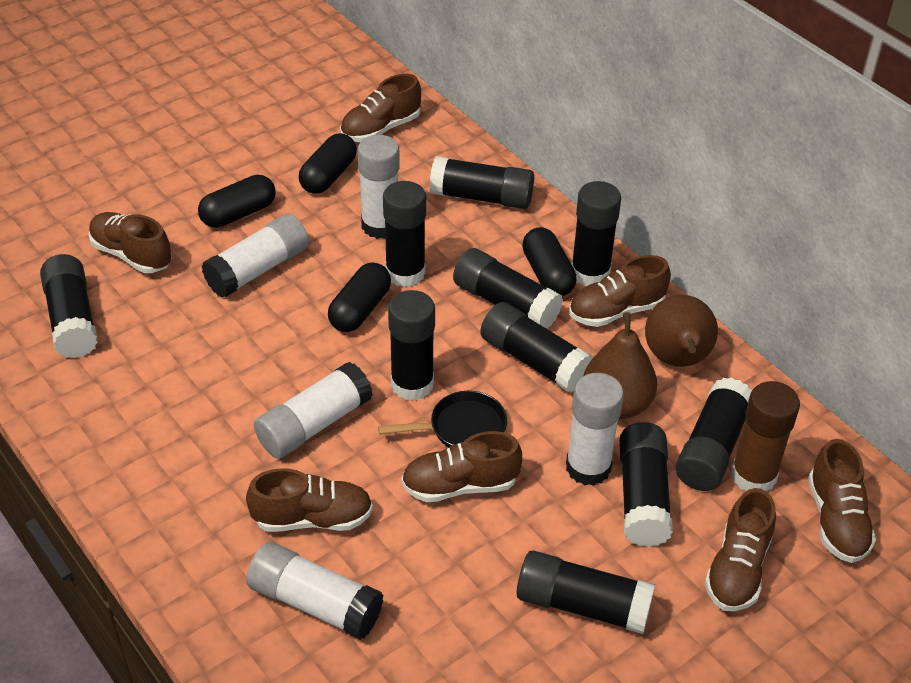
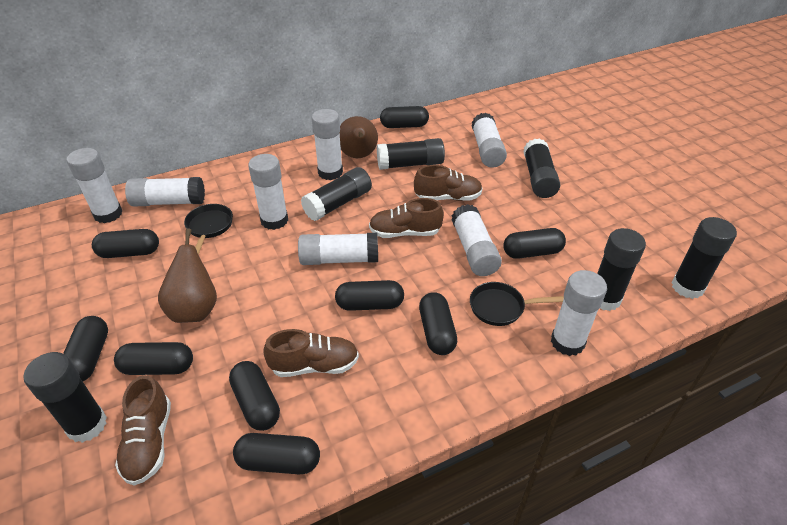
black capsule: [198,175,276,228] [299,133,357,194] [328,262,391,332] [522,227,577,296] = 4 -> [63,316,108,381] [92,229,159,258] [114,342,193,375] [229,361,280,431] [233,433,320,474] [335,280,404,311] [380,106,429,128] [419,292,457,355] [503,228,566,259] = 9
black glue stick: [40,254,98,358] [383,181,426,287] [388,290,435,401] [429,156,534,209] [453,248,563,329] [480,302,593,393] [516,550,655,634] [571,181,621,286] [619,422,673,547] [676,378,752,491] = 10 -> [24,352,107,443] [301,167,372,221] [377,138,445,170] [523,138,560,198] [597,228,646,311] [672,217,737,299] = 6
black pan: [378,391,507,447] = 1 -> [184,204,233,255] [470,282,564,326] = 2
brown glue stick: [731,381,800,491] = 1 -> none = 0
brown shoe: [88,212,172,273] [246,468,373,532] [340,74,421,142] [401,431,522,502] [569,255,671,327] [705,488,776,611] [808,439,876,563] = 7 -> [115,375,171,486] [263,329,359,377] [369,198,444,238] [414,165,483,201] = 4
white glue stick: [202,214,309,298] [246,542,383,640] [254,362,373,458] [357,135,400,239] [566,373,624,486] = 5 -> [67,148,122,223] [125,177,205,206] [248,154,288,230] [298,233,378,265] [311,109,343,180] [452,204,502,276] [472,113,507,168] [551,270,607,356] = 8

